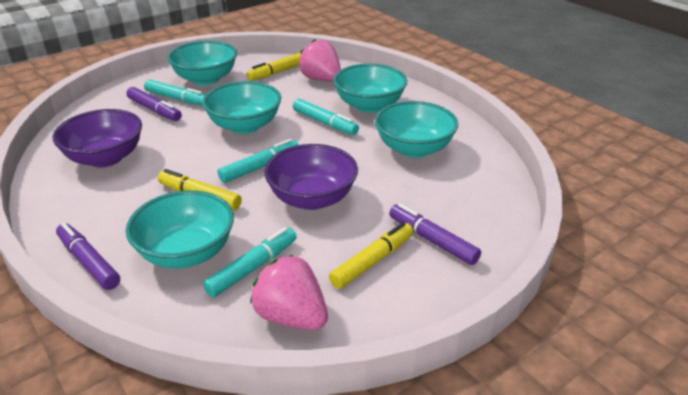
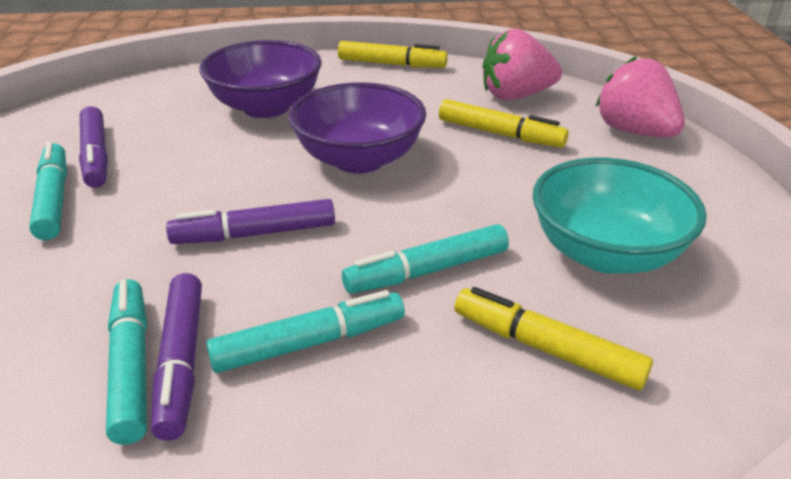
turquoise bowl: [126,190,234,268] [167,41,237,85] [202,81,281,134] [333,64,407,113] [375,101,458,158] = 5 -> [532,157,707,274] = 1

